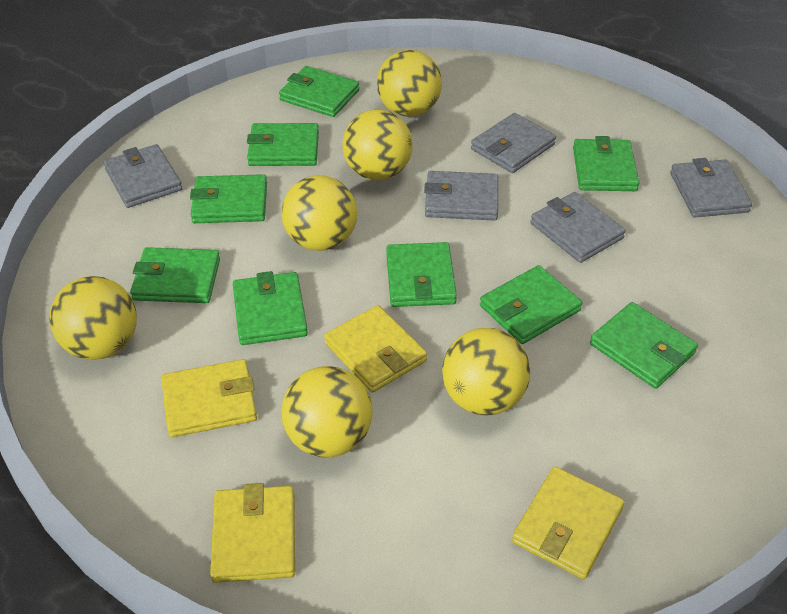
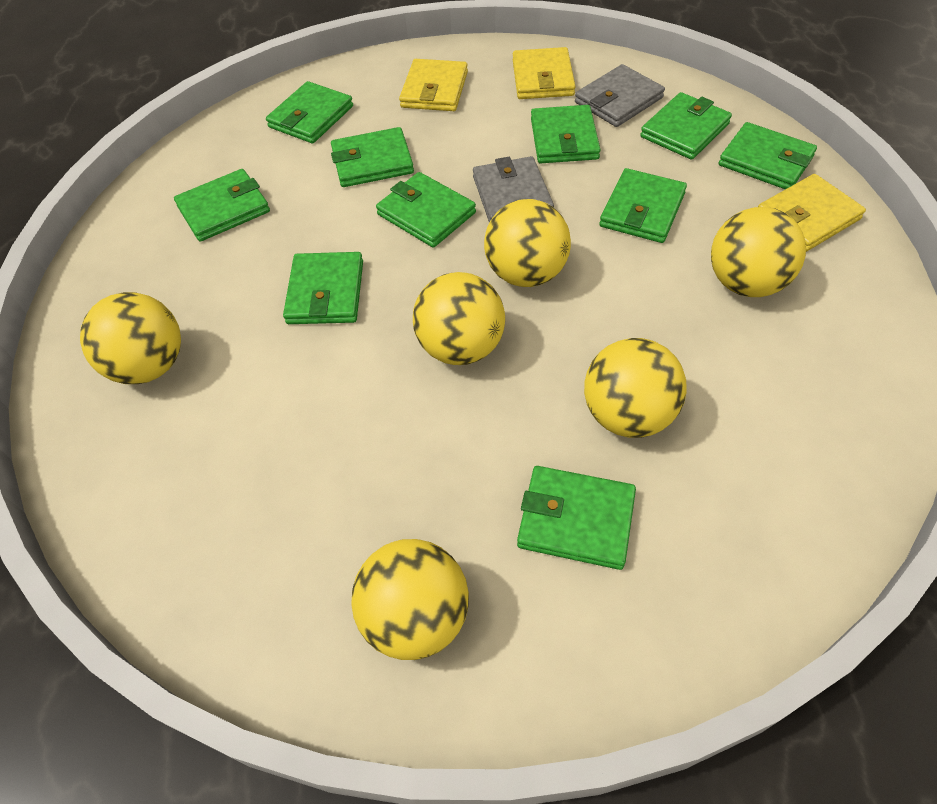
green wallet: [130,247,220,303] [190,174,267,223] [233,271,308,345] [247,123,319,166] [279,66,359,117] [386,242,457,307] [480,265,582,344] [573,136,639,191] [590,302,698,389] = 9 -> [174,169,270,242] [266,81,353,143] [283,252,363,324] [331,127,414,187] [376,172,476,248] [517,466,636,570] [531,105,601,163] [600,168,687,243] [640,92,732,160] [719,122,817,189] = 10
grey wallet: [103,144,182,208] [424,171,498,220] [471,113,556,173] [530,192,626,263] [670,158,752,217] = 5 -> [473,156,554,222] [575,64,665,127] = 2
yellow wallet: [161,359,257,437] [210,483,295,583] [324,305,427,393] [512,467,625,579] = 4 -> [399,59,468,111] [513,47,576,99] [758,174,866,252] = 3

